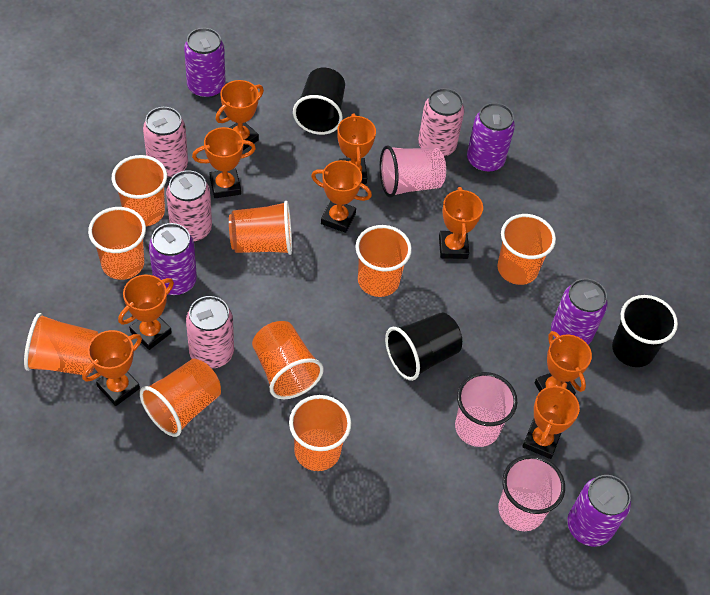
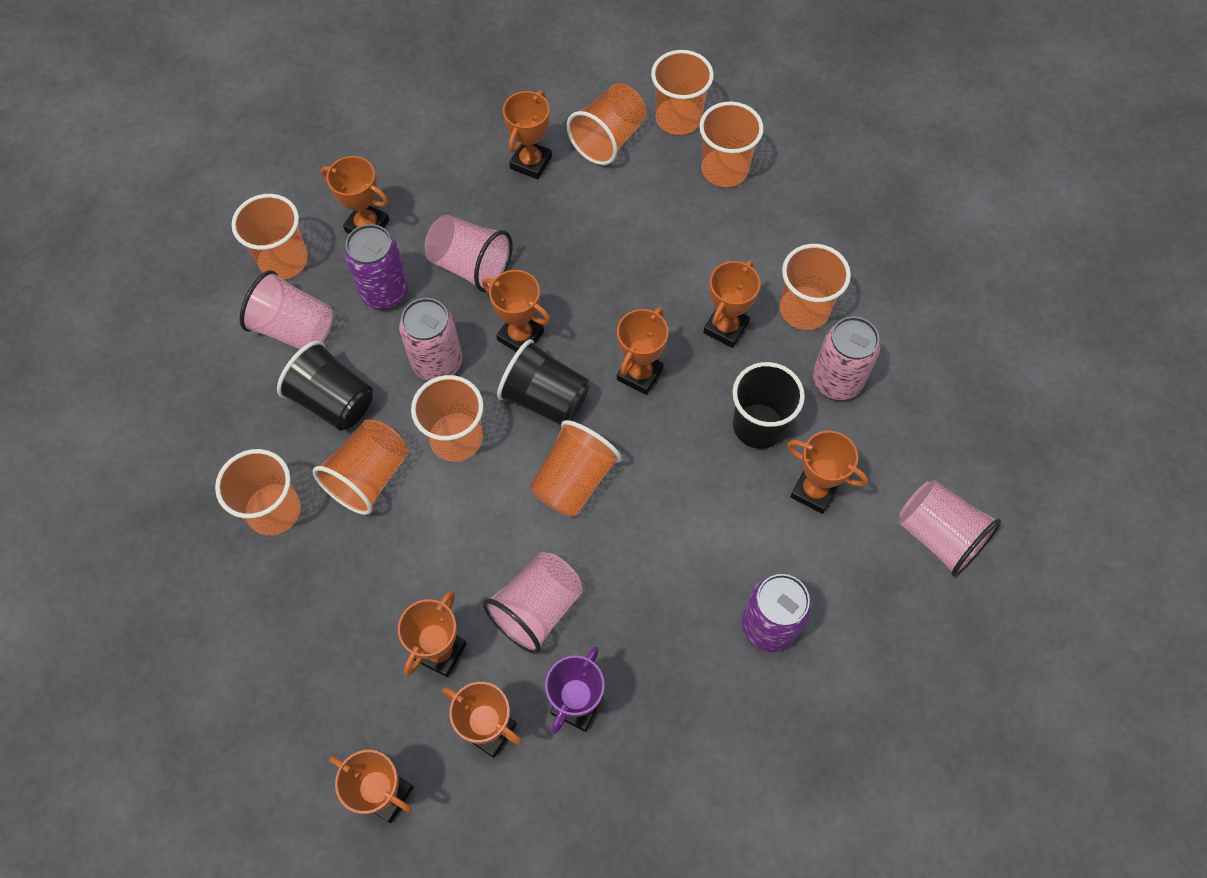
pink can: [143,107,188,179] [166,170,212,242] [186,296,234,368] [418,88,464,157] = 4 -> [399,298,462,381] [813,317,880,400] = 2
pink cup: [380,145,446,198] [455,372,517,447] [499,455,565,531] = 3 -> [239,270,333,349] [425,215,513,292] [483,552,583,654] [899,480,1001,577] = 4
purple can: [149,223,197,296] [184,28,226,99] [467,103,515,173] [551,278,608,345] [567,475,631,547] = 5 -> [344,224,409,309] [741,574,812,653] = 2
purple trophy: none = 0 -> [545,646,605,734] = 1

